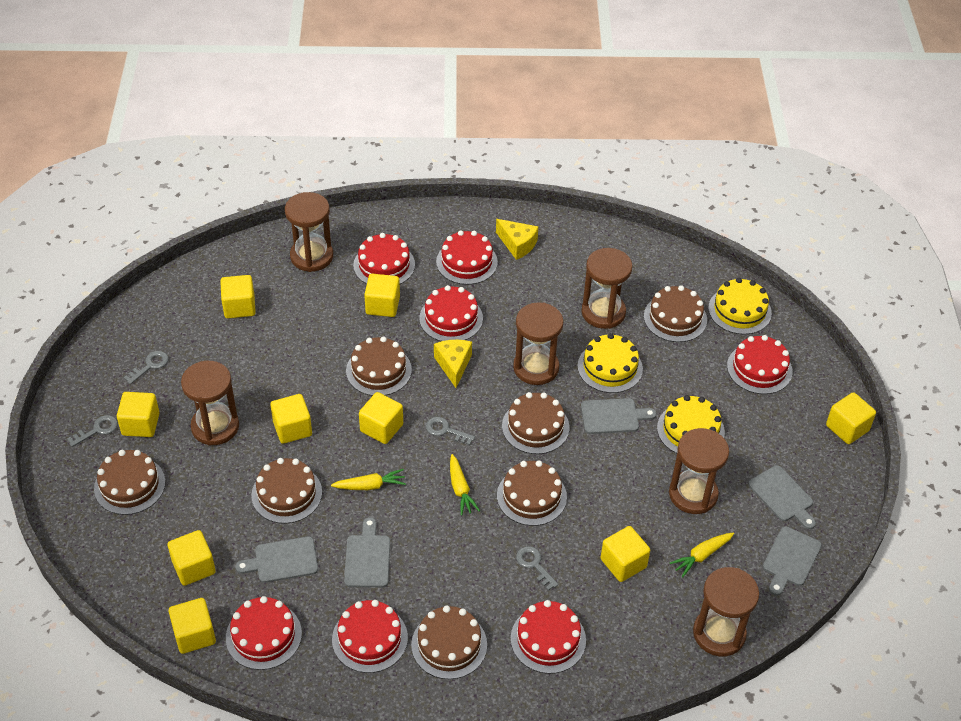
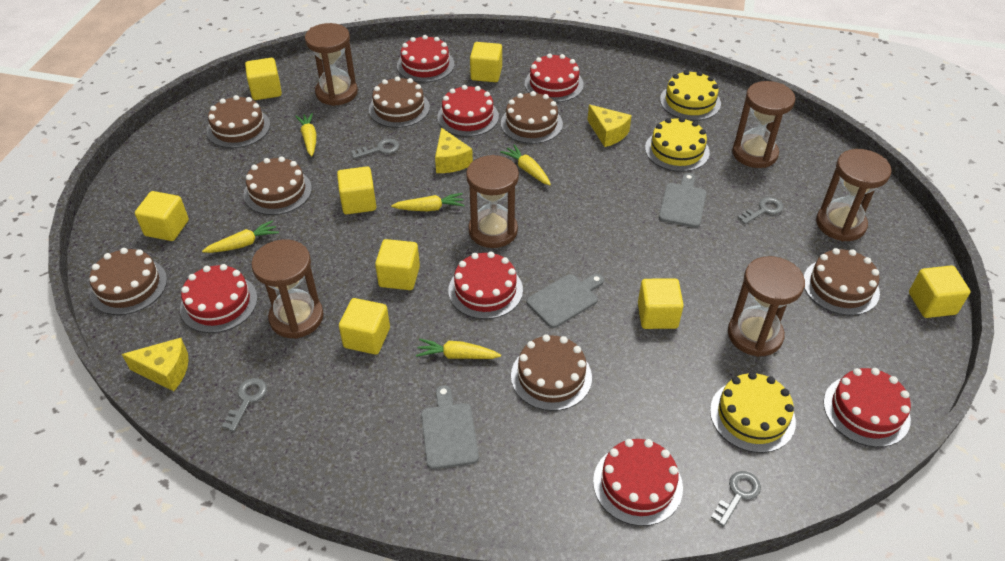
grey cutting board: [235,536,318,583] [344,517,390,587] [581,398,656,434] [748,465,816,529] [763,526,822,596] = 5 -> [421,385,479,469] [527,274,604,328] [659,173,706,228] = 3
yellow carrot: [331,469,406,490] [450,454,480,516] [670,533,734,577] = 3 -> [202,220,279,253] [295,113,317,156] [391,193,465,211] [416,339,501,359] [500,144,551,185] = 5
yellow cheese: [434,340,472,388] [496,219,539,260] = 2 -> [122,338,188,391] [435,128,473,173] [587,105,632,147] = 3
yellow cube: [117,392,160,437] [168,530,216,586] [168,598,216,654] [220,275,256,318] [270,394,312,444] [359,392,403,444] [364,274,400,317] [601,526,650,582] [826,392,876,444] = 9 -> [135,191,189,241] [245,58,282,100] [337,166,376,214] [339,298,390,354] [375,239,420,290] [470,42,502,82] [638,278,684,329] [909,266,971,318] = 8

